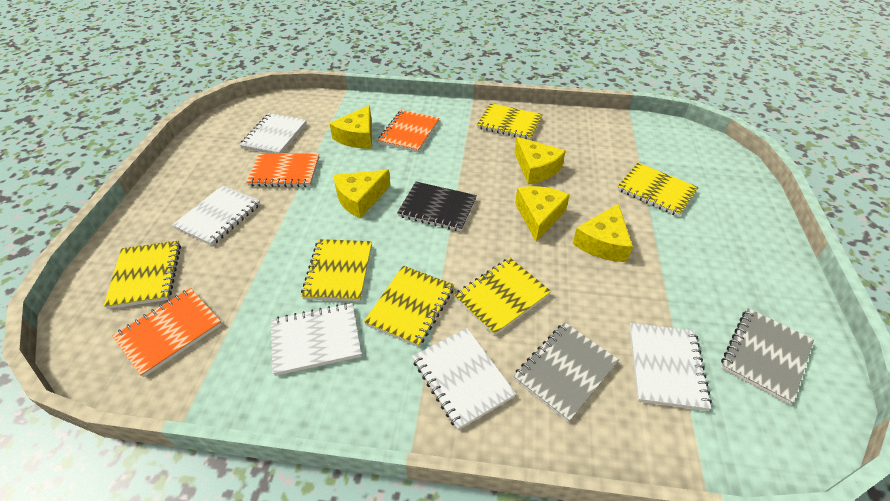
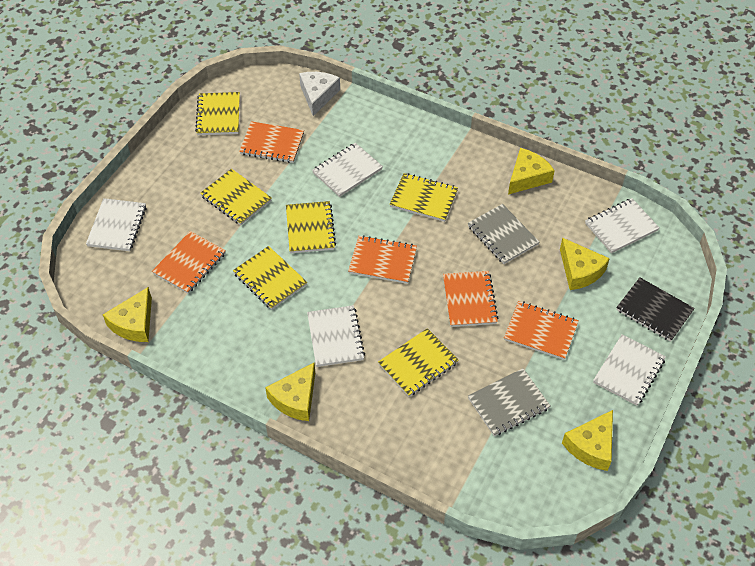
orange notebook: [112,288,222,377] [246,153,319,187] [378,110,439,152] = 3 -> [152,231,226,294] [239,121,304,163] [348,235,417,284] [443,271,499,327] [504,301,579,360] = 5
white cheese: none = 0 -> [299,72,340,116] = 1

